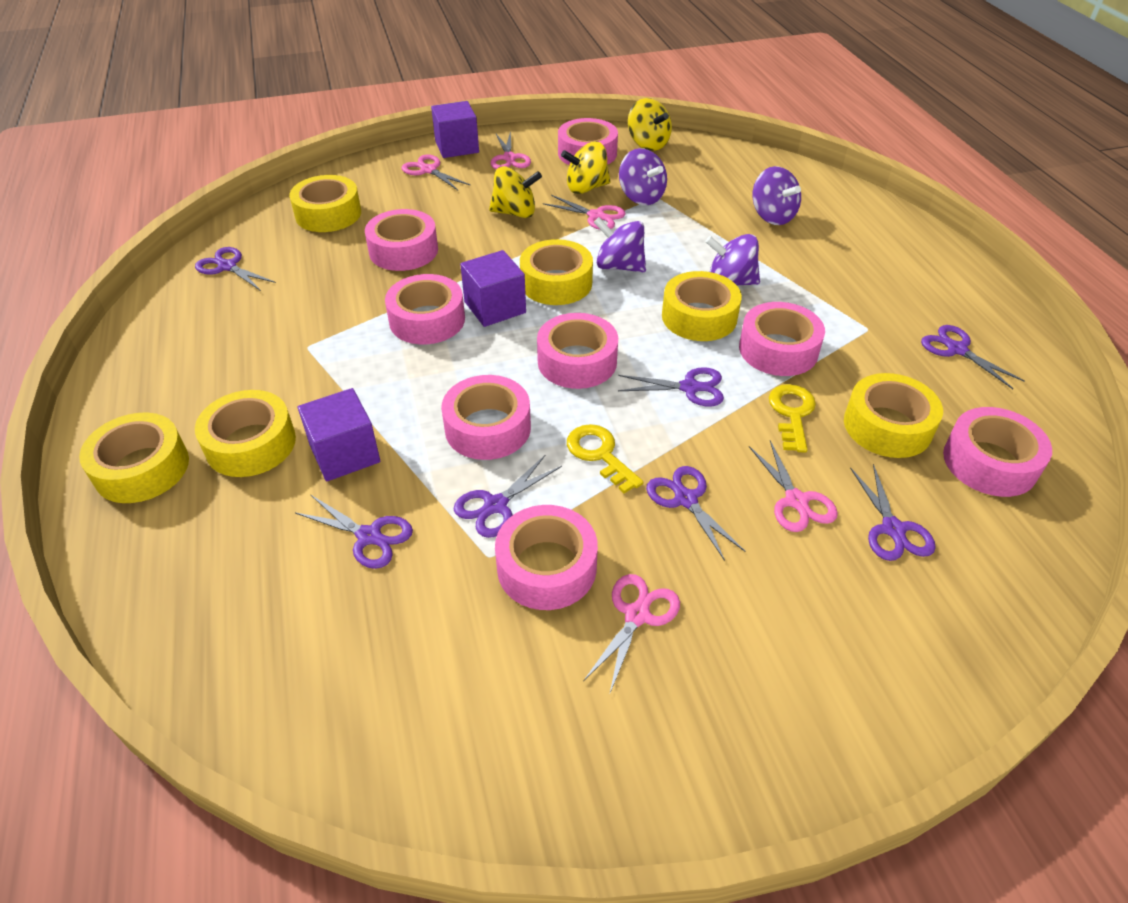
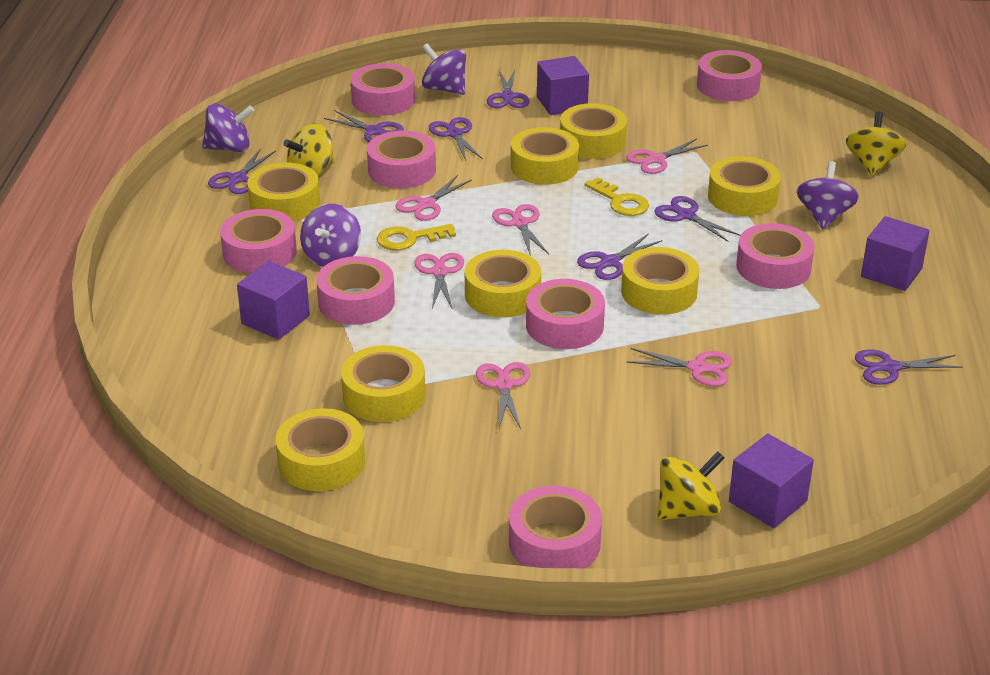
pink scissors: [402,154,470,190] [491,131,531,170] [543,195,625,230] [584,574,680,695] [749,441,838,532] = 5 -> [396,175,472,221] [414,253,464,308] [476,362,531,429] [492,204,549,256] [626,138,708,174] [627,348,732,386] = 6
purple cube: [298,388,380,482] [431,101,479,158] [460,250,526,327] = 3 -> [237,261,310,340] [537,56,589,115] [729,434,814,528] [861,216,930,291] = 4
yellow tape: [79,413,189,503] [195,390,296,477] [289,175,361,232] [520,239,593,305] [662,271,742,341] [844,373,943,458] = 6 -> [247,162,320,222] [276,408,365,491] [341,345,425,422] [465,250,541,318] [511,127,579,185] [560,103,627,159] [621,247,699,315] [708,156,781,216] = 8

